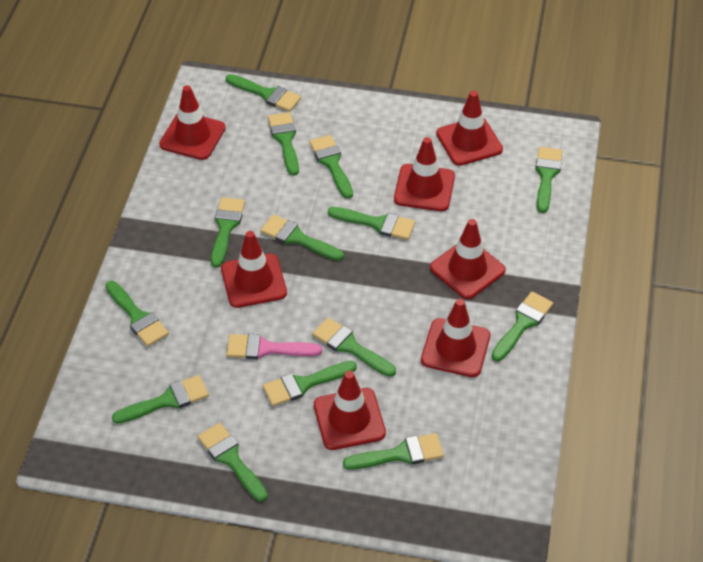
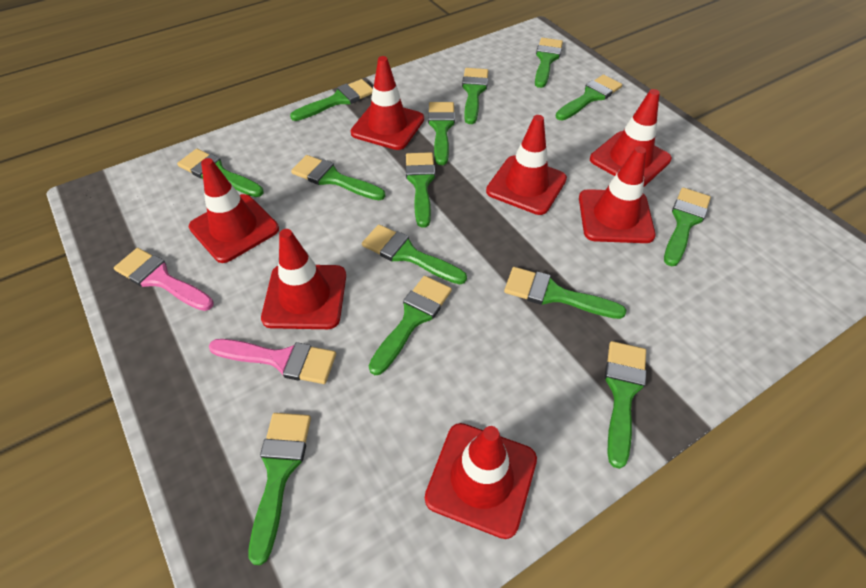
pink brush: [226,334,322,359] = 1 -> [114,248,214,311] [209,339,336,384] = 2

